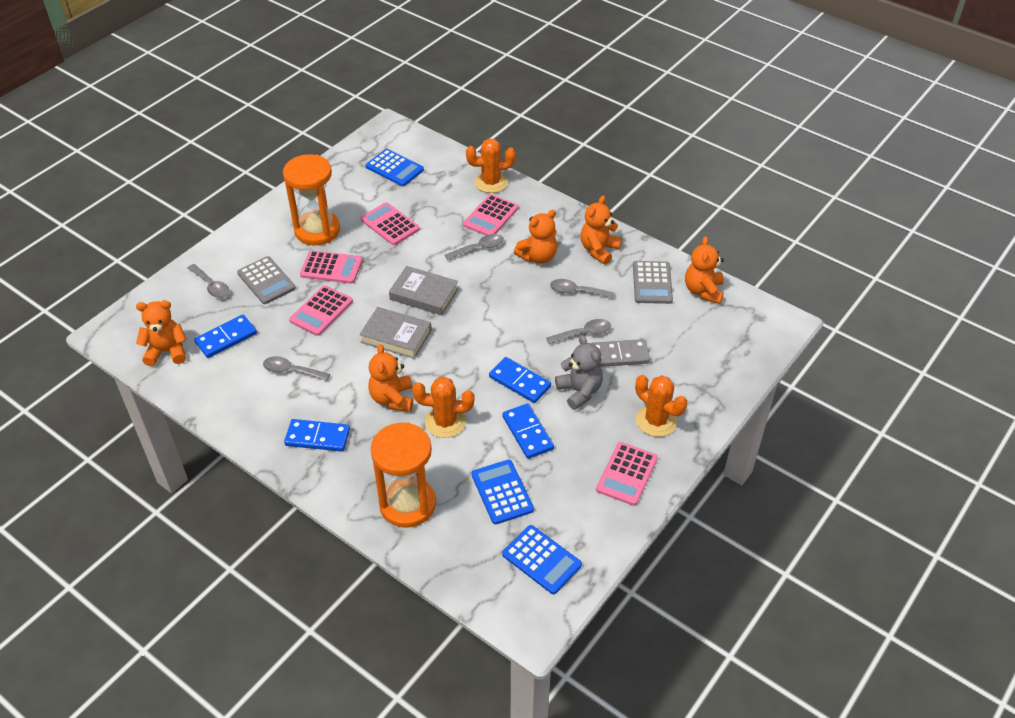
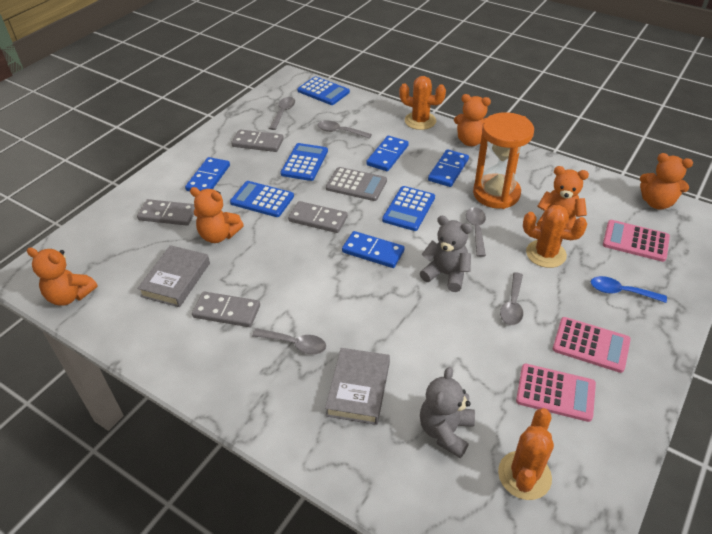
blue calculator: [366,149,424,186] [471,460,534,524] [502,525,582,594] = 3 -> [230,181,294,217] [280,143,328,181] [297,76,350,105] [382,186,435,231] = 4
blue spoon: none = 0 -> [591,276,667,303] = 1
grey calculator: [237,256,296,304] [633,261,673,304] = 2 -> [326,167,387,201] = 1
grey domino: [592,339,650,367] = 1 -> [137,199,195,226] [192,292,260,327] [232,129,284,152] [288,201,348,233] = 4
grey teddy bear: [555,335,603,410] = 1 -> [420,216,472,292] [420,367,475,458] = 2
orange hourglass: [283,154,340,245] [371,422,436,528] = 2 -> [473,112,534,209] = 1
pink calculator: [289,285,353,336] [300,250,362,284] [361,202,420,245] [463,194,518,236] [596,442,658,506] = 5 -> [516,364,596,422] [553,317,631,373] [603,220,670,262] = 3

